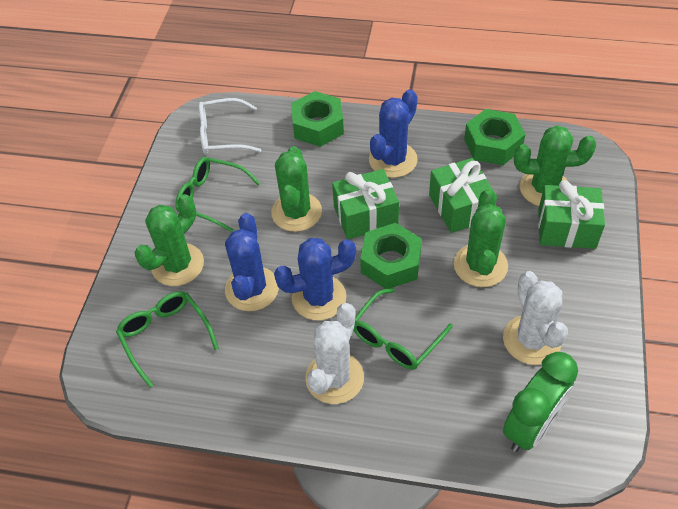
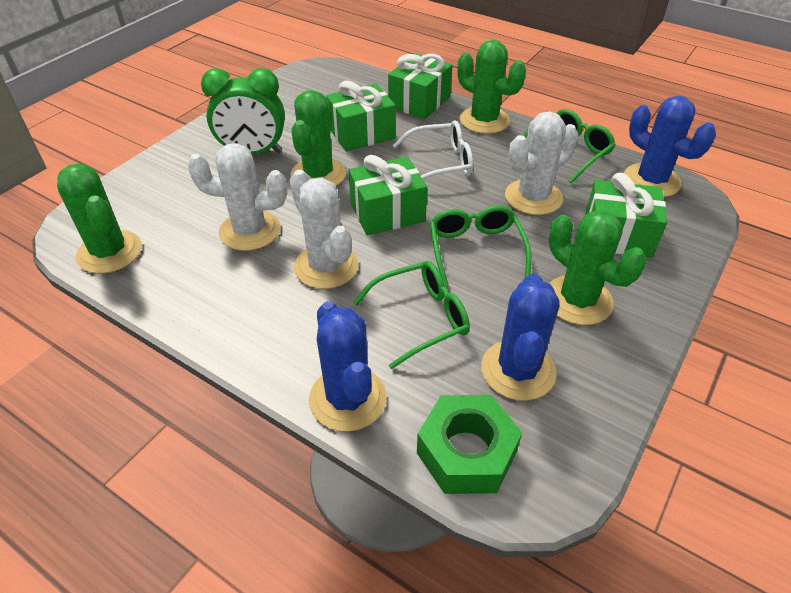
green gift: [332,169,399,239] [429,158,497,233] [538,180,605,249] = 3 -> [326,81,396,152] [349,155,427,235] [388,53,452,119] [585,173,667,258] = 4
green nut: [291,91,344,147] [360,223,422,289] [464,109,526,165] = 3 -> [417,395,522,494] = 1
white cactus: [305,303,364,404] [503,271,568,365] = 2 -> [187,143,287,251] [290,170,358,289] [505,112,578,215] = 3

